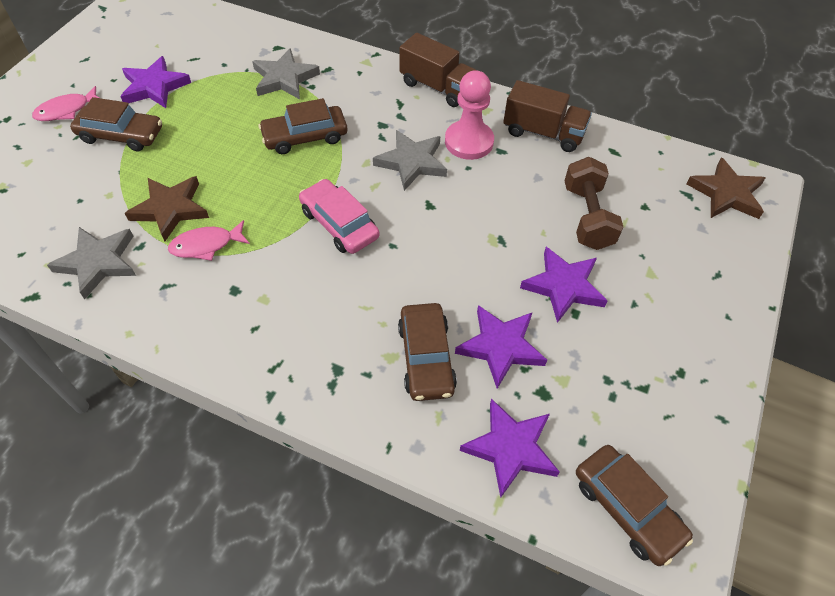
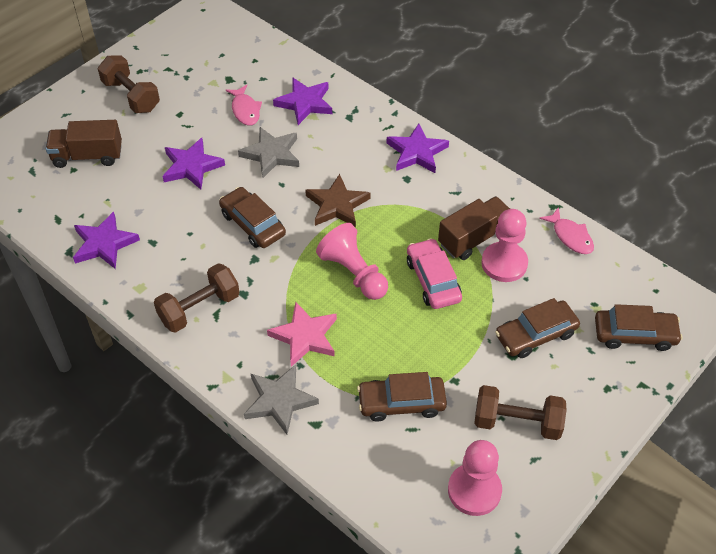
brown dumbbell: [564,157,623,250] = 1 -> [98,56,160,113] [154,263,240,333] [474,385,567,440] = 3
brown star: [125,176,209,241] [686,157,765,219] = 2 -> [305,174,370,228] = 1
grey star: [47,227,136,299] [252,48,320,99] [373,130,447,191] = 3 -> [238,127,299,178] [244,365,319,435] = 2
pink pawn: [445,70,494,160] = 1 -> [316,223,388,300] [448,440,502,516] [481,209,528,282] = 3
pink star: none = 0 -> [267,302,337,367] = 1

